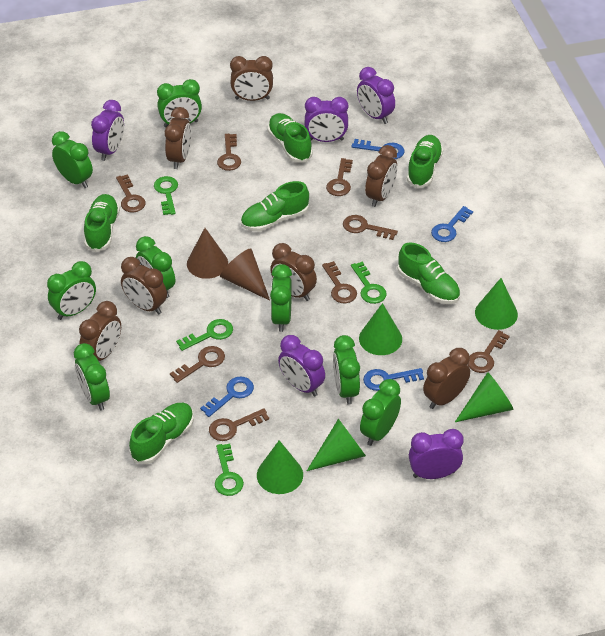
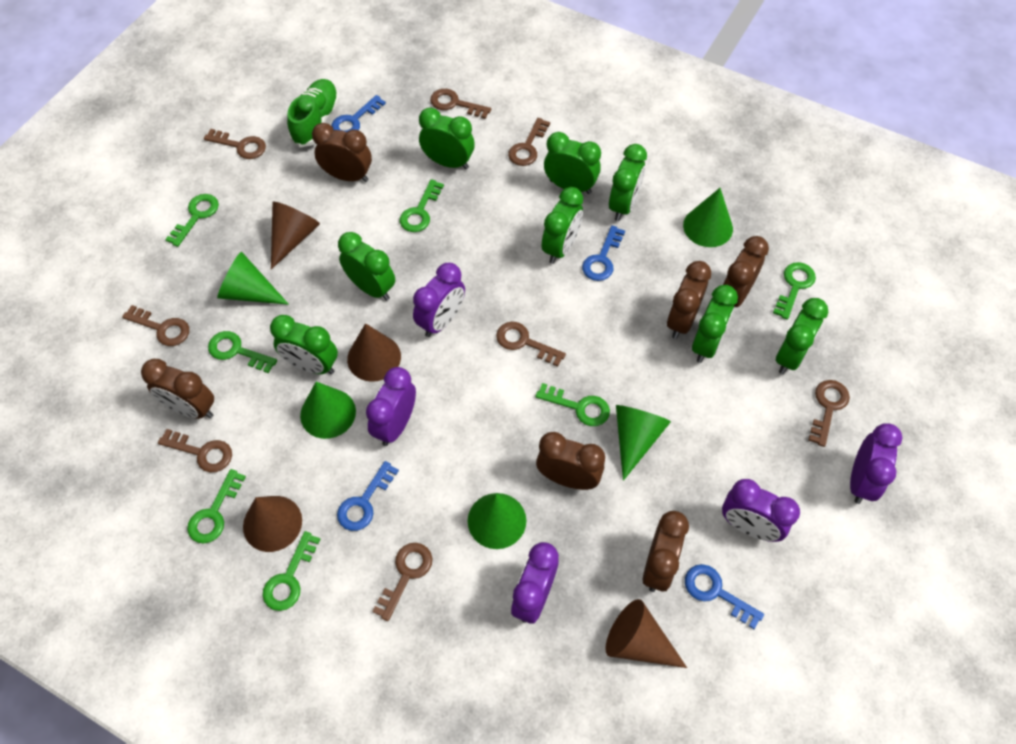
brown clock: [79,301,121,361] [121,257,167,315] [165,107,191,169] [230,56,273,101] [270,243,317,301] [365,145,397,207] [423,348,470,409] = 7 -> [141,359,214,419] [312,123,372,182] [536,432,605,490] [642,511,689,592] [667,261,711,339] [722,236,769,307] = 6
brown cone: [187,228,228,279] [220,248,270,301] = 2 -> [243,496,302,552] [271,202,320,269] [347,323,401,382] [605,599,687,668] = 4
green key: [154,176,178,215] [176,319,233,351] [215,444,244,496] [351,261,387,304] = 4 -> [165,194,219,247] [187,469,246,544] [208,331,277,373] [262,531,320,611] [400,179,444,232] [535,383,610,426] [773,262,816,320] = 7
green shoe: [84,194,120,252] [129,403,194,464] [241,181,309,231] [267,113,313,162] [398,242,460,304] [407,135,443,188] = 6 -> [287,79,339,148] = 1

